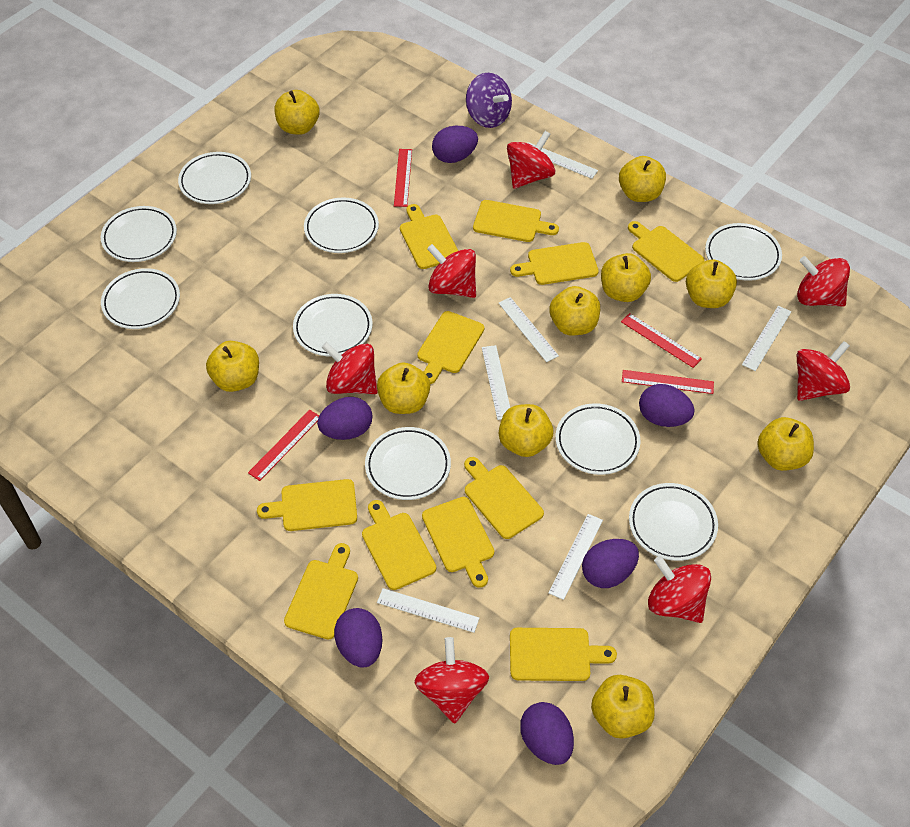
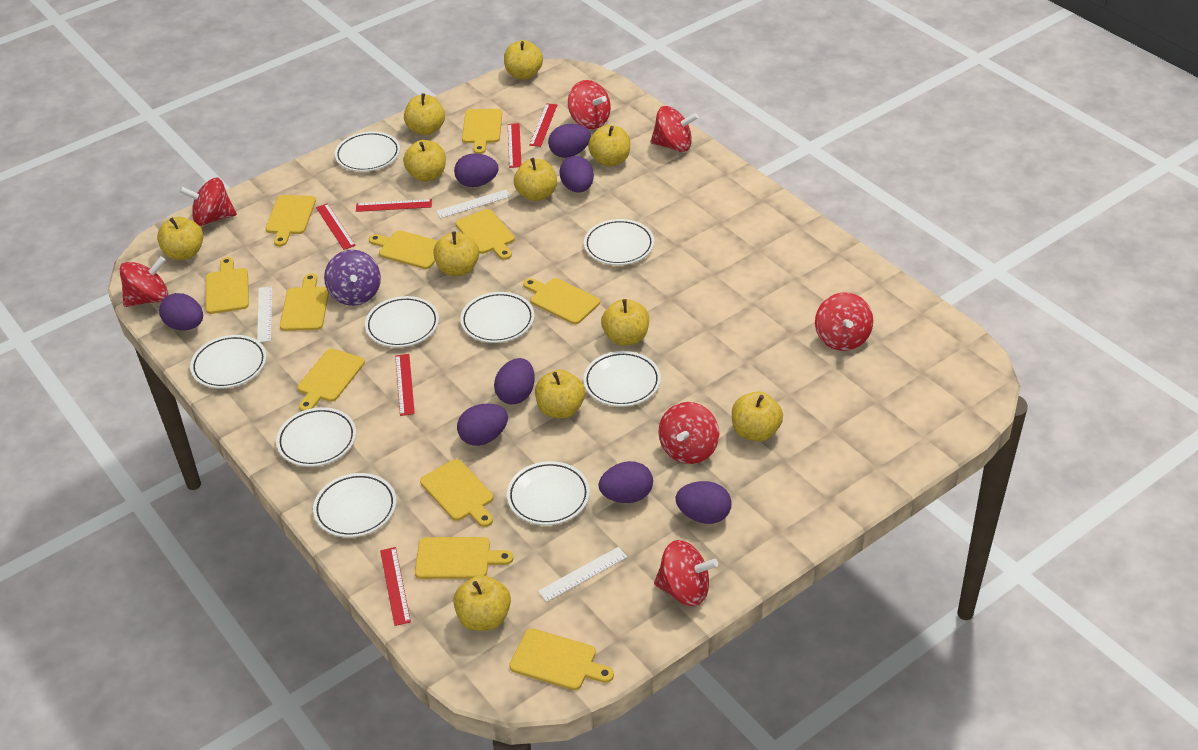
purple egg: [317,397,373,440] [334,608,383,668] [432,126,478,163] [520,702,574,765] [582,539,639,588] [639,384,695,427] = 6 -> [159,293,203,330] [454,153,499,187] [457,404,508,446] [494,358,535,404] [548,124,591,158] [560,156,594,193] [599,461,653,503] [676,481,731,524] = 8
red ruler: [248,410,319,481] [394,149,412,207] [621,313,702,368] [622,370,714,394] = 4 -> [316,203,356,250] [356,199,432,212] [380,547,411,626] [395,354,415,416] [508,123,521,168] [529,103,557,147] = 6
white ruler: [377,588,479,633] [482,345,510,420] [499,297,559,362] [528,142,598,179] [548,514,603,600] [742,306,792,371] = 6 -> [257,286,272,342] [436,190,511,219] [538,547,627,602] = 3
yellow apple: [206,341,259,392] [274,90,320,135] [377,362,430,414] [499,404,553,457] [549,286,600,336] [591,675,655,739] [601,253,651,302] [619,156,666,202] [686,259,737,308] [757,417,814,471] = 10 -> [157,217,203,260] [403,140,446,182] [404,93,445,135] [433,232,479,276] [453,575,511,631] [504,40,543,79] [514,158,557,201] [535,369,585,418] [588,125,630,167] [601,299,649,346] [732,392,783,442] = 11

